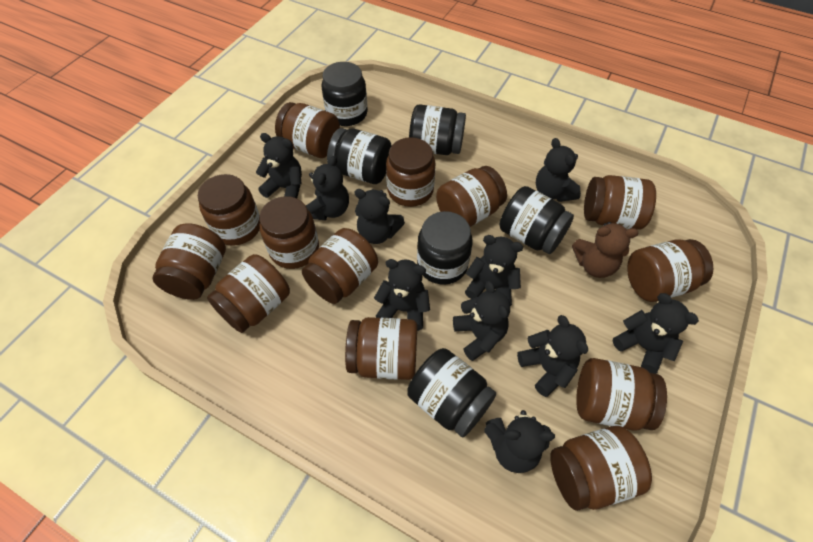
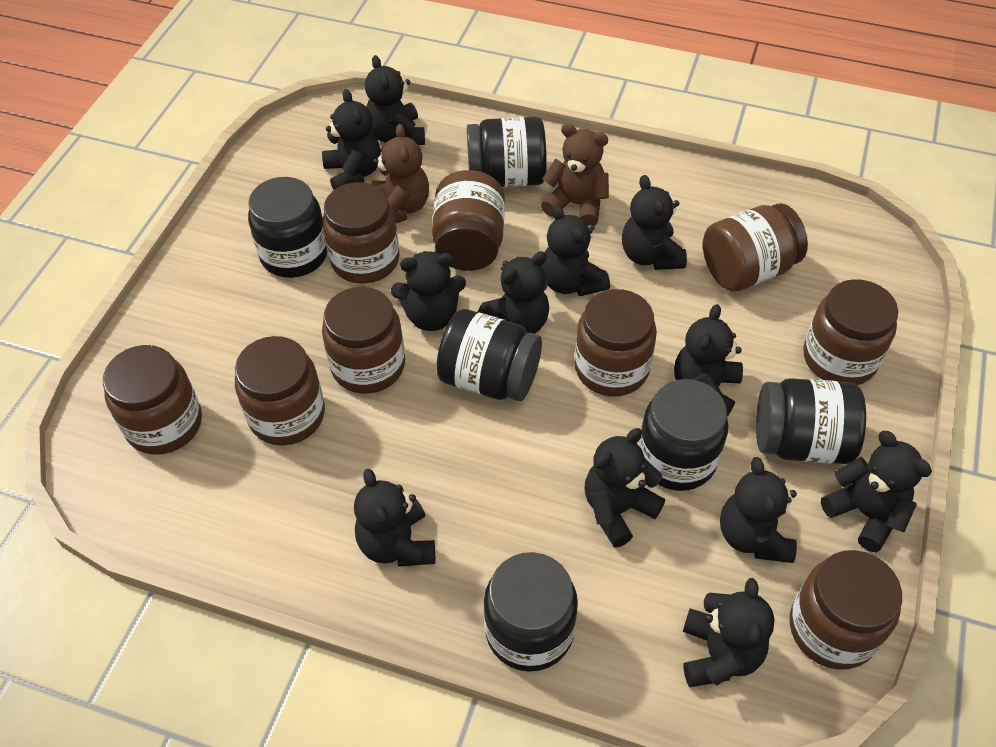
black teddy bear: [256,133,302,198] [306,156,349,220] [355,189,405,244] [374,259,430,331] [453,281,510,361] [465,235,523,306] [484,410,555,473] [517,315,588,397] [536,138,581,202] [613,293,699,374] = 10 -> [322,89,381,190] [354,469,435,567] [365,55,425,145] [391,251,466,331] [477,251,549,334] [541,205,610,296] [584,428,665,548] [622,175,687,270] [674,304,743,417] [683,578,775,687] [720,457,797,563] [821,431,932,552] = 12
brown jar: [152,223,226,300] [198,174,260,246] [207,254,290,333] [259,196,319,269] [275,102,340,158] [302,228,378,304] [345,317,417,380] [386,137,436,207] [436,166,507,227] [550,426,652,511] [576,358,667,431] [584,175,656,230] [627,239,713,302] = 13 -> [103,345,202,455] [235,336,325,446] [322,182,400,284] [322,287,405,394] [432,170,505,271] [575,289,657,397] [703,203,808,292] [790,550,902,670] [803,279,898,385] = 9
brown teddy bear: [572,222,639,278] = 1 -> [371,124,429,223] [541,123,609,226] = 2

